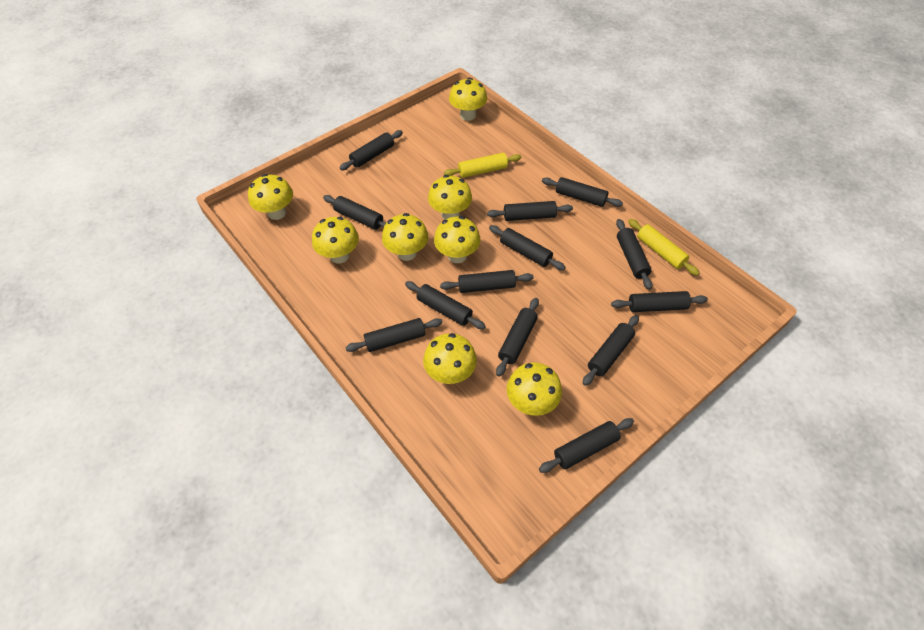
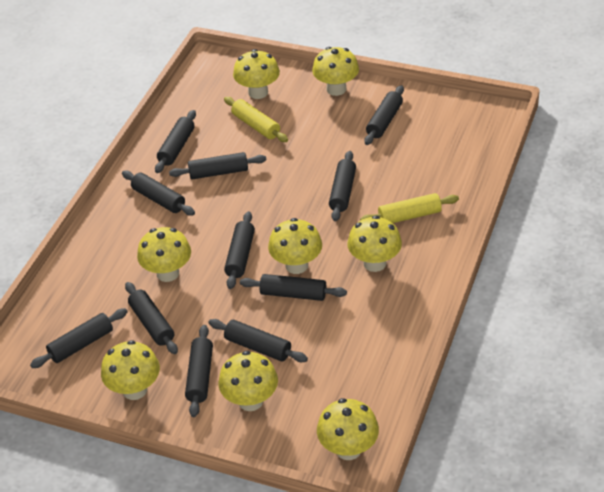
black rolling pin: [323,195,386,230] [340,130,403,170] [345,318,443,352] [405,281,486,329] [440,270,534,293] [487,201,573,221] [489,225,566,270] [496,298,539,377] [539,418,634,473] [542,177,623,207] [583,315,639,386] [611,291,708,312] [616,219,652,290] = 13 -> [30,308,128,368] [122,171,195,215] [125,282,178,354] [155,110,196,173] [169,152,267,179] [185,325,213,417] [209,319,308,362] [224,211,255,289] [240,274,347,301] [329,151,356,221] [364,85,404,145] = 11

